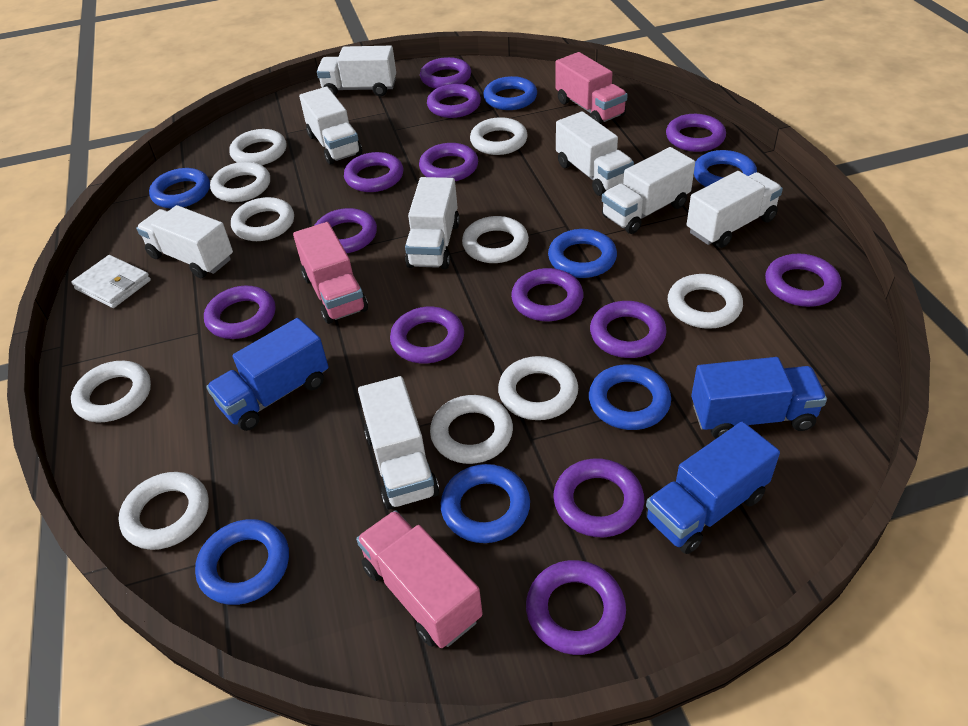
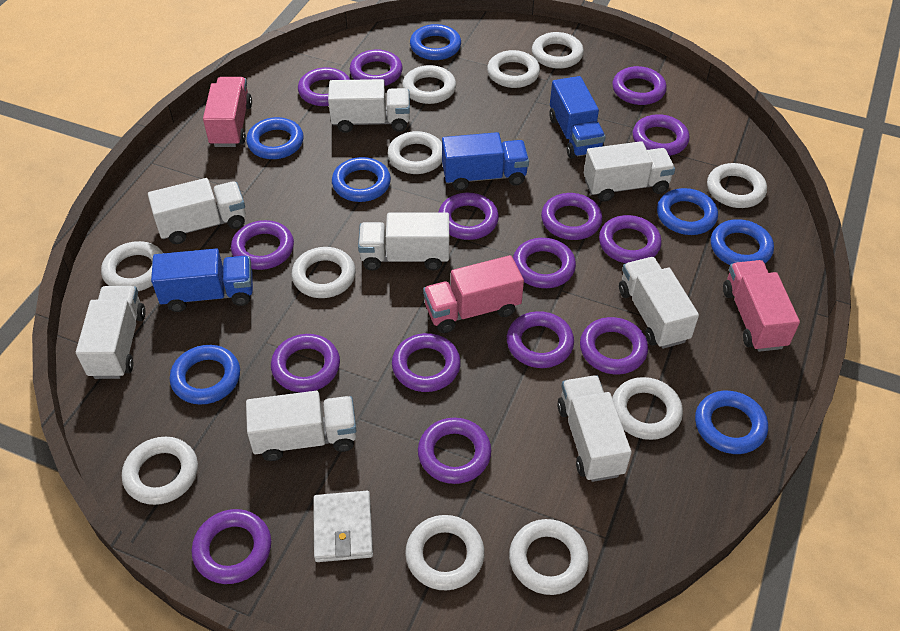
purple ring: [204,286,276,339] [314,208,377,253] [344,152,403,192] [390,307,464,363] [419,143,478,181] [420,57,471,89] [427,84,481,118] [511,268,583,321] [526,560,626,655] [554,458,644,537] [590,301,667,358] [666,114,726,152] [765,253,842,307] = 13 -> [192,509,271,584] [231,220,294,270] [271,334,340,392] [298,67,350,106] [350,49,403,86] [392,333,461,392] [418,418,491,484] [438,193,499,240] [507,311,574,368] [513,238,576,288] [541,193,602,240] [580,317,648,374] [599,215,662,263] [612,66,667,105] [633,114,690,156] = 15
white ring: [71,361,151,423] [119,472,209,550] [210,162,270,202] [229,129,287,165] [231,197,294,241] [430,395,513,464] [462,216,529,263] [470,117,528,155] [498,356,578,420] [668,274,743,329] = 10 -> [101,241,163,291] [122,437,198,505] [291,247,356,298] [387,131,442,174] [402,65,456,104] [405,515,485,591] [487,50,540,88] [509,519,589,595] [532,32,584,69] [612,377,683,440] [707,163,767,208] = 11

